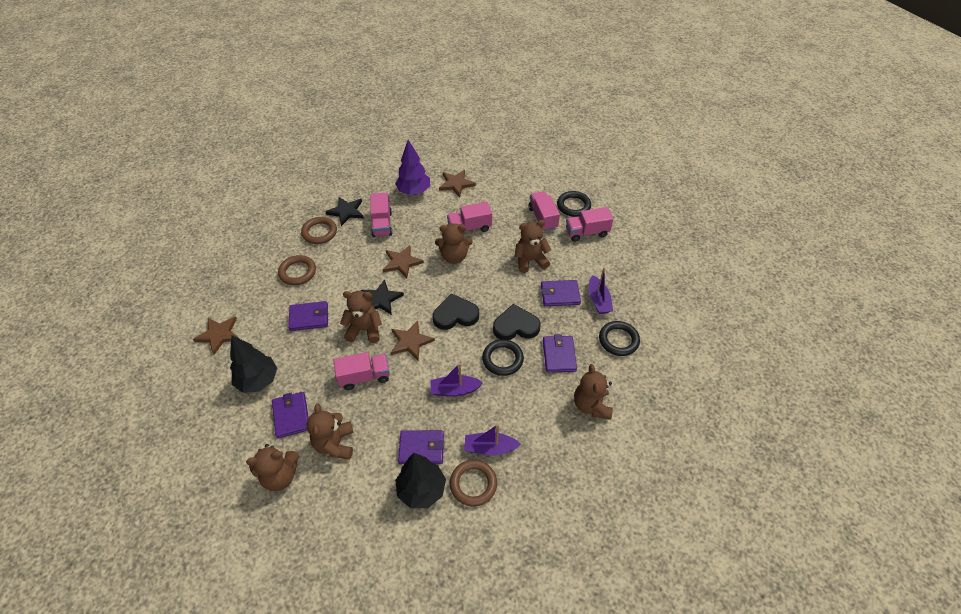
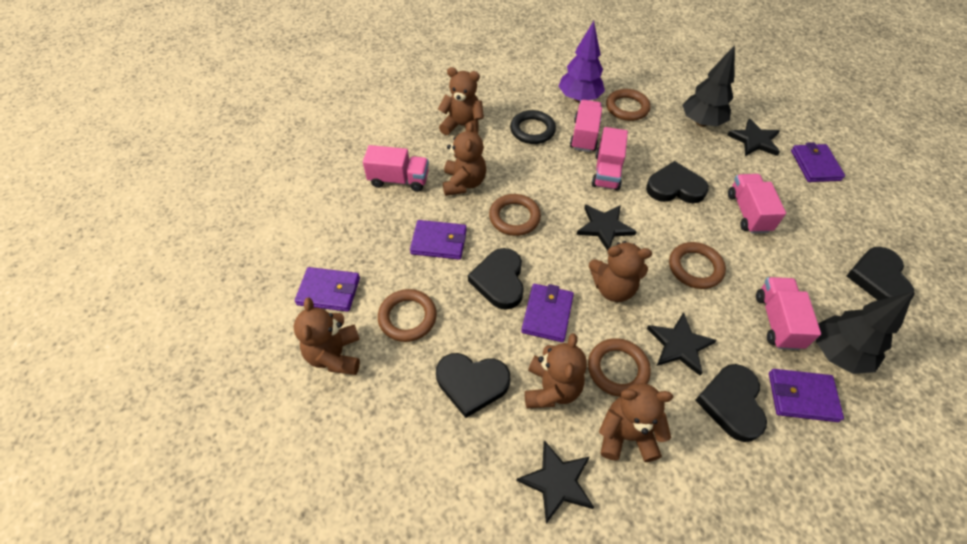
black heart: [433,293,479,330] [493,304,541,340] = 2 -> [436,353,510,418] [468,248,524,310] [646,161,709,203] [695,364,767,442] [847,247,915,300] = 5
black ring: [482,339,524,376] [557,191,591,217] [599,321,640,356] = 3 -> [510,110,556,144] = 1
black star: [326,197,364,226] [361,279,404,315] = 2 -> [516,440,594,524] [576,205,637,251] [647,312,717,376] [727,118,780,156] = 4
brown ring: [278,255,316,285] [301,217,337,244] [450,460,497,506] = 3 -> [378,289,437,342] [489,194,541,236] [588,338,651,397] [606,89,651,121] [669,242,726,289] = 5
brown star: [193,316,239,355] [383,245,424,278] [391,321,435,360] [439,170,476,197] = 4 -> none = 0
purple boat: [430,363,483,396] [465,424,521,455] [588,267,613,314] = 3 -> none = 0

